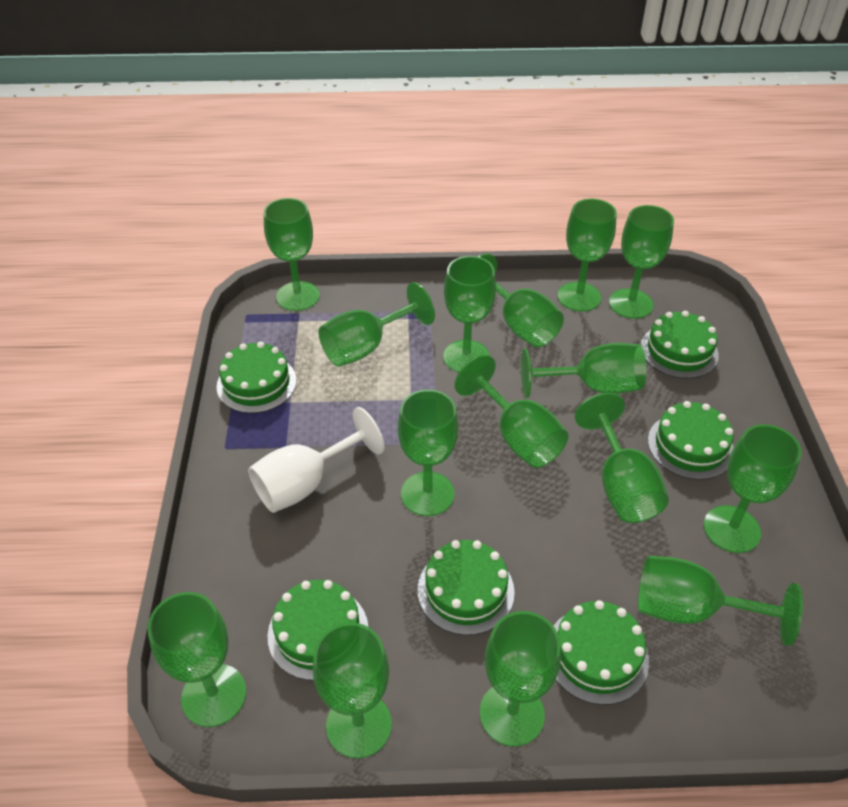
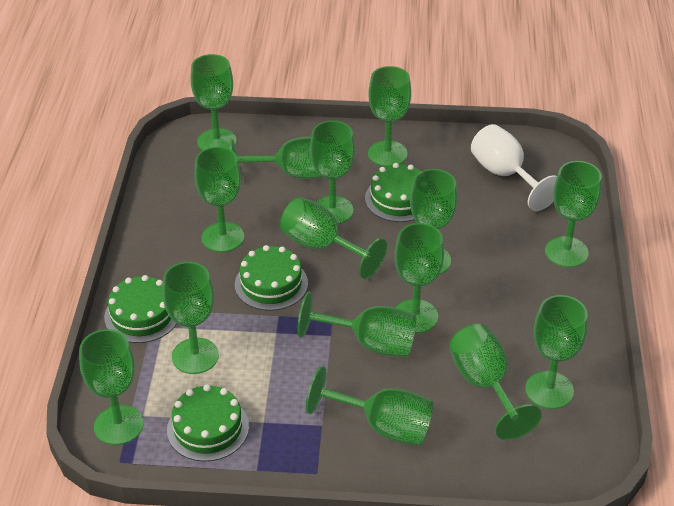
green cake: [216,342,297,413] [268,580,368,681] [417,540,515,635] [553,600,649,705] [641,311,719,379] [648,401,734,480] = 6 -> [104,275,177,343] [167,384,249,462] [235,245,308,311] [365,163,422,222] = 4

